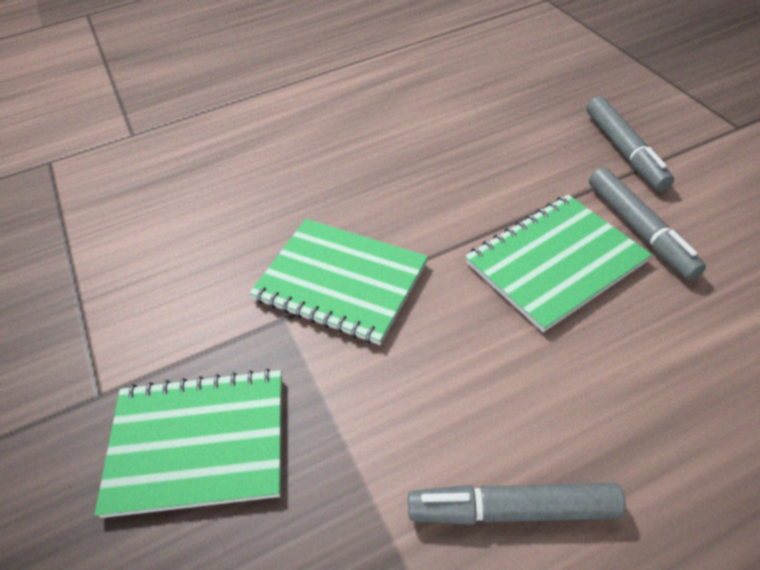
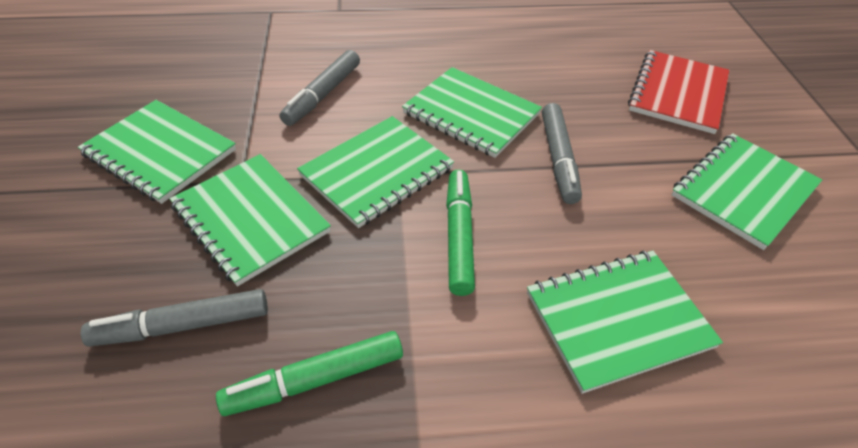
green marker: none = 0 -> [216,331,403,416] [446,170,475,296] = 2
green notebook: [95,368,282,518] [249,219,428,345] [465,195,652,333] = 3 -> [78,100,236,204] [169,154,331,286] [297,116,454,228] [402,67,542,158] [527,251,723,394] [671,133,822,250] = 6
red notebook: none = 0 -> [628,50,729,134] = 1

